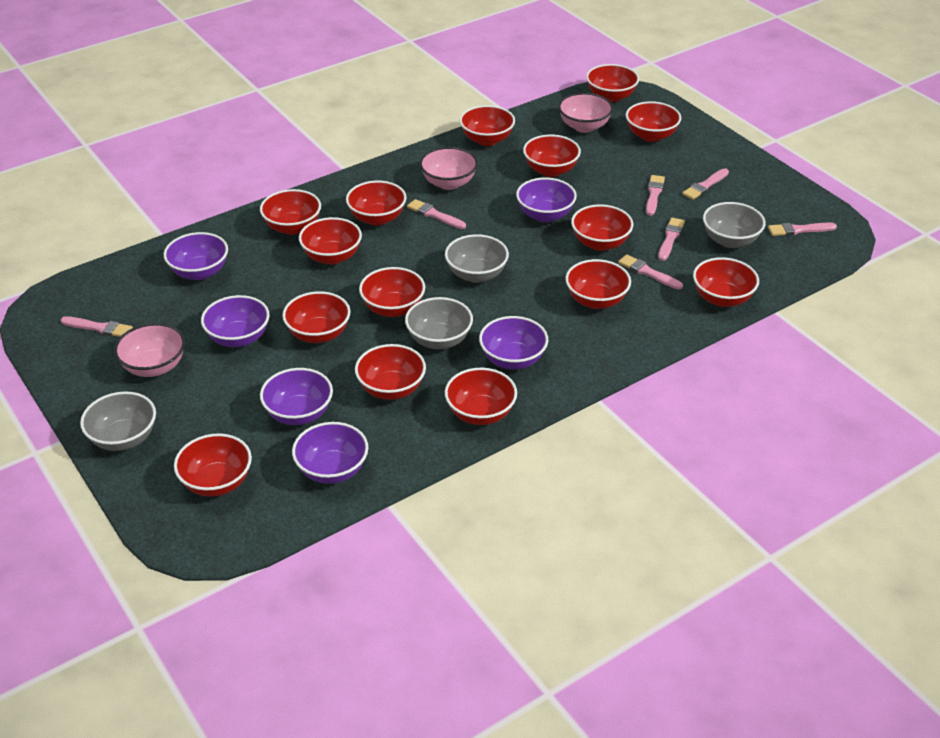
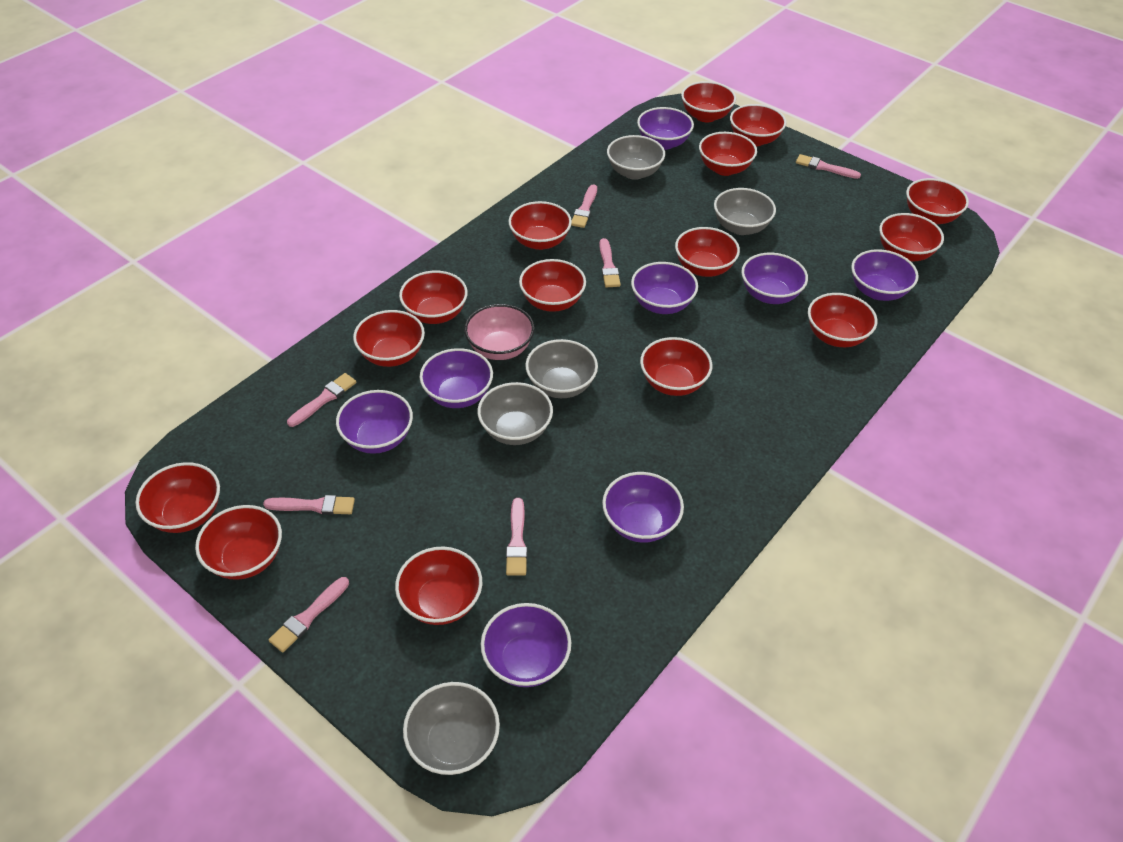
grey bowl: [80,391,156,451] [405,297,473,349] [445,234,509,283] [703,202,765,248] = 4 -> [403,682,500,775] [477,382,553,445] [525,339,598,398] [607,135,665,180] [714,188,776,235] = 5
pink bowl: [114,323,185,377] [420,147,478,190] [558,93,613,133] = 3 -> [464,304,535,360] = 1
purple bowl: [164,232,228,280] [201,295,270,347] [260,368,333,425] [292,422,368,484] [479,316,548,370] [516,177,577,222] = 6 -> [336,390,413,454] [420,348,493,408] [481,603,571,687] [602,472,684,543] [631,262,698,314] [637,107,694,150] [742,253,808,304] [851,249,918,301] = 8

